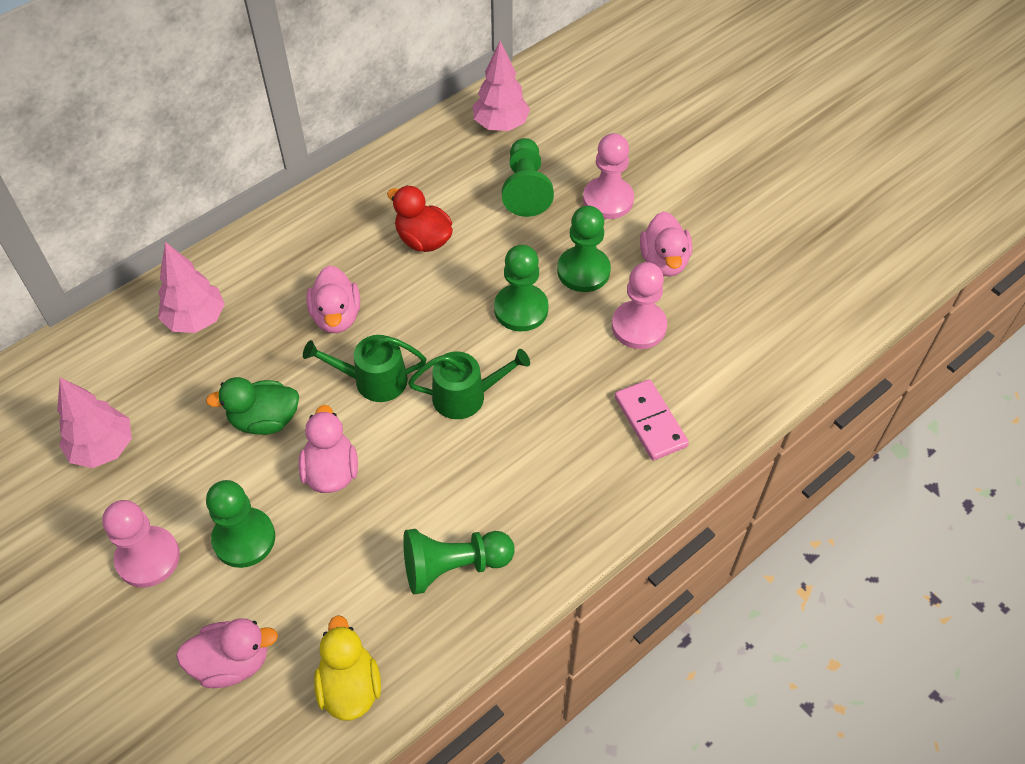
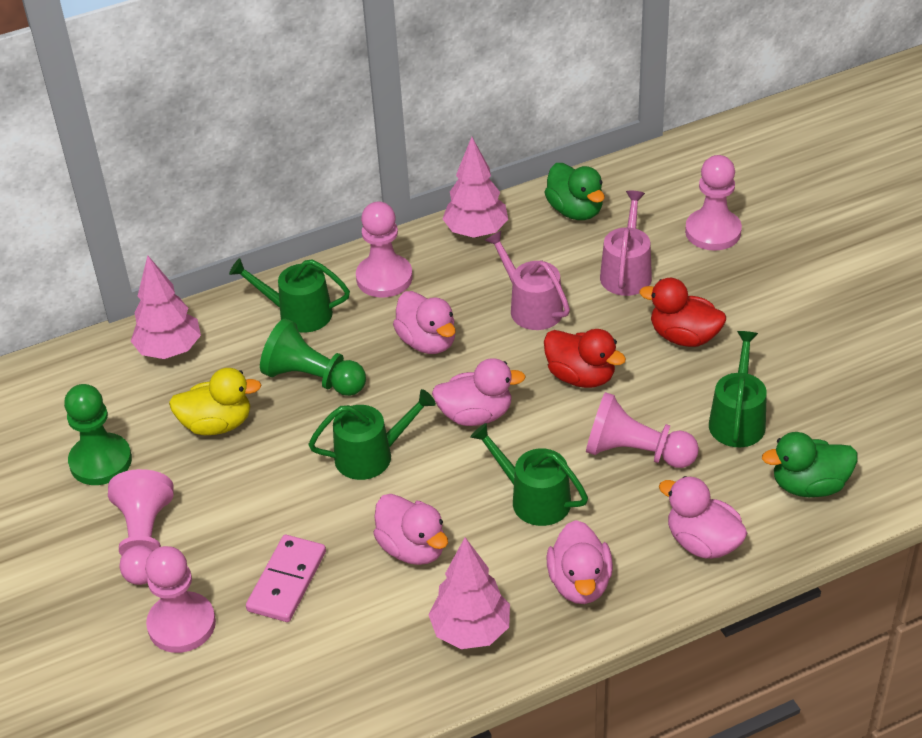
green duck: [206,377,299,435] = 1 -> [544,163,605,220] [762,432,857,497] = 2
green pawn: [206,480,275,568] [403,529,515,594] [494,245,548,331] [502,138,554,217] [557,206,611,292] = 5 -> [64,384,132,485] [260,318,366,396] = 2
green watering can: [303,335,427,402] [408,349,530,419] = 2 -> [229,258,350,333] [308,389,436,480] [470,423,588,526] [709,331,767,447] = 4
pink duck: [176,618,278,688] [299,405,358,493] [306,265,360,333] [640,211,692,277] = 4 -> [373,494,448,565] [393,291,456,354] [432,358,526,426] [546,520,613,604] [659,476,748,559] = 5
pink pawn: [102,500,180,588] [583,133,634,219] [612,262,667,349] = 3 -> [108,469,174,585] [145,546,216,653] [356,202,412,298] [586,392,699,468] [685,155,742,251] = 5
pink watering can: none = 0 -> [485,231,570,330] [600,191,652,296] = 2
red duck: [387,185,453,252] = 1 -> [544,329,626,388] [639,278,726,347] = 2

